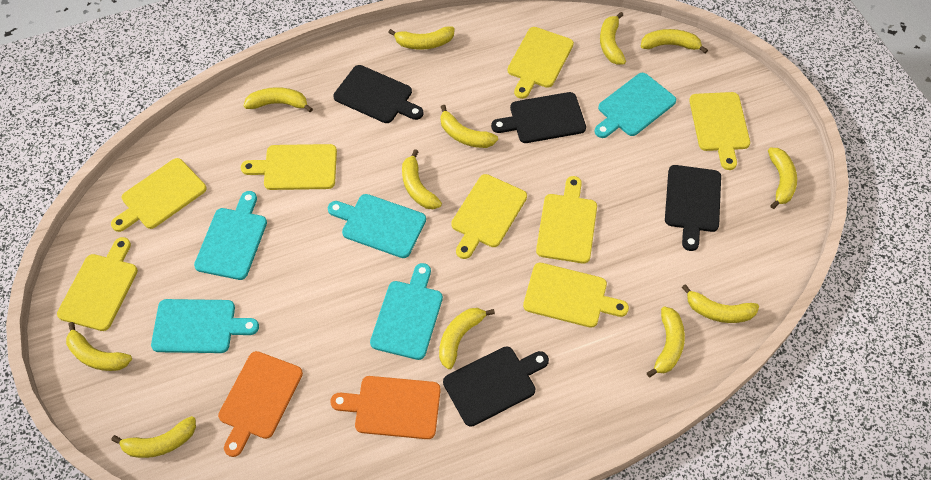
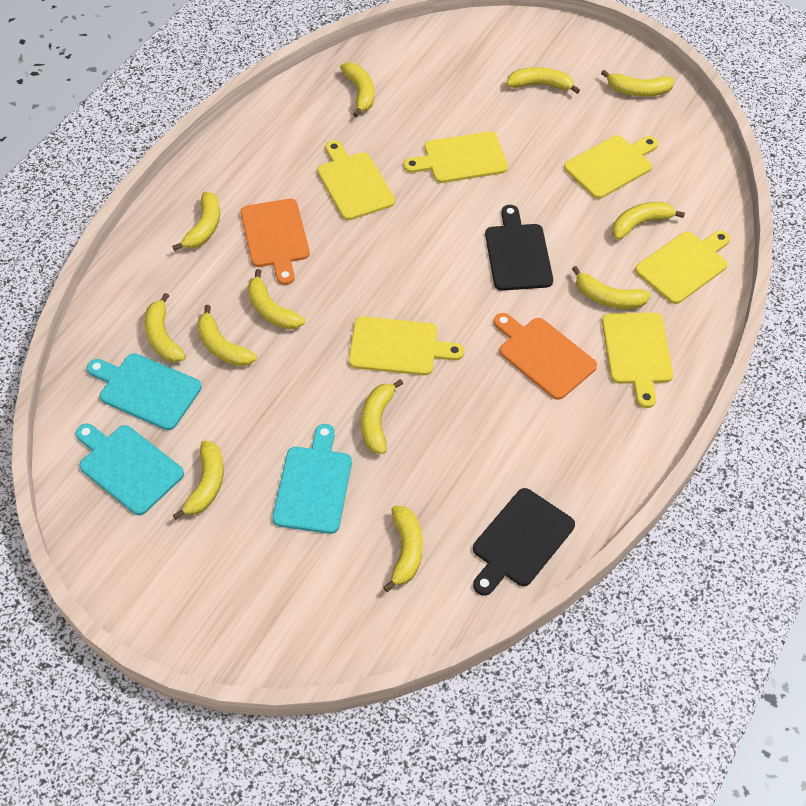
black cutting board: [333,65,423,123] [443,346,549,427] [491,92,586,143] [665,165,721,251] = 4 -> [473,488,575,596] [485,205,553,291] = 2
turquoise cutting board: [151,299,259,353] [194,191,267,280] [328,194,426,258] [370,263,443,360] [594,73,676,138] = 5 -> [76,424,184,515] [87,353,202,430] [272,424,352,534] = 3
yellow cutting board: [57,237,138,331] [111,158,206,232] [241,144,337,190] [451,174,527,259] [507,27,574,99] [523,263,629,328] [536,176,597,263] [689,92,750,170] = 8 -> [317,141,395,220] [349,316,464,375] [403,131,508,183] [564,135,658,199] [602,312,673,408] [635,231,730,304] = 6

